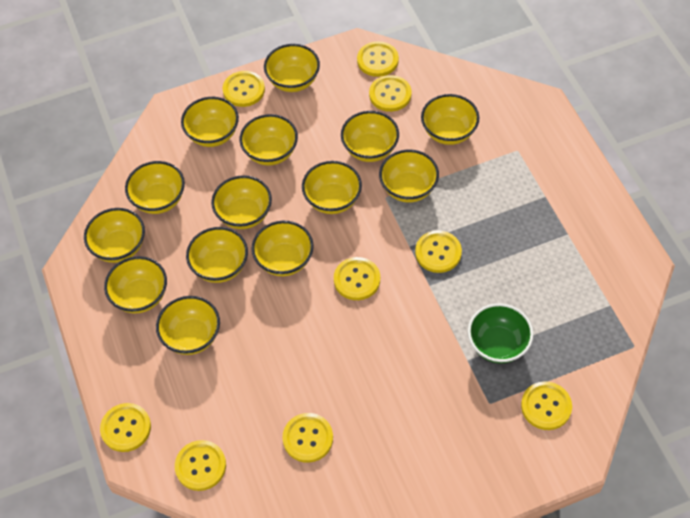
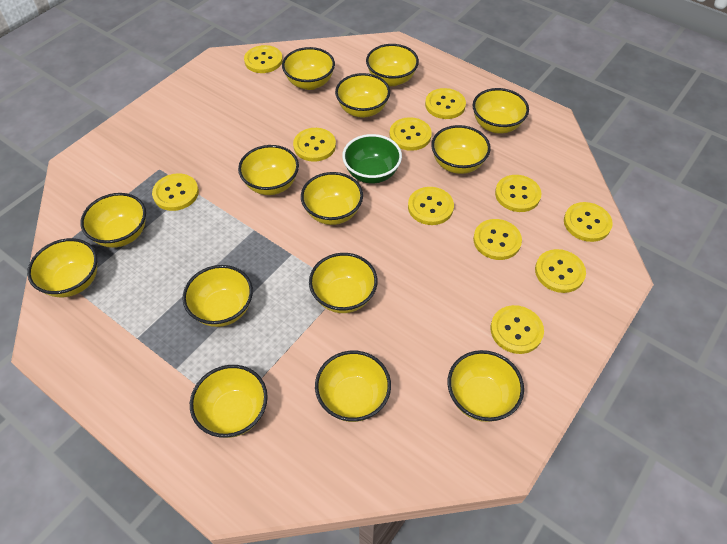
yellow button: [100,403,151,452] [175,440,226,491] [223,71,265,107] [282,413,333,463] [334,257,380,300] [357,41,399,77] [369,75,412,112] [415,230,462,273] [521,381,572,430] = 9 -> [152,173,199,211] [244,45,283,73] [293,128,336,162] [390,117,432,151] [408,187,454,225] [425,88,466,119] [473,219,522,260] [490,305,544,354] [495,175,541,212] [535,249,586,293] [564,202,613,242] = 11

